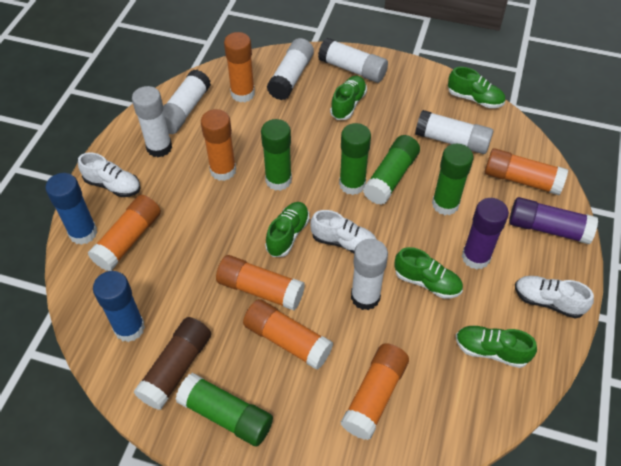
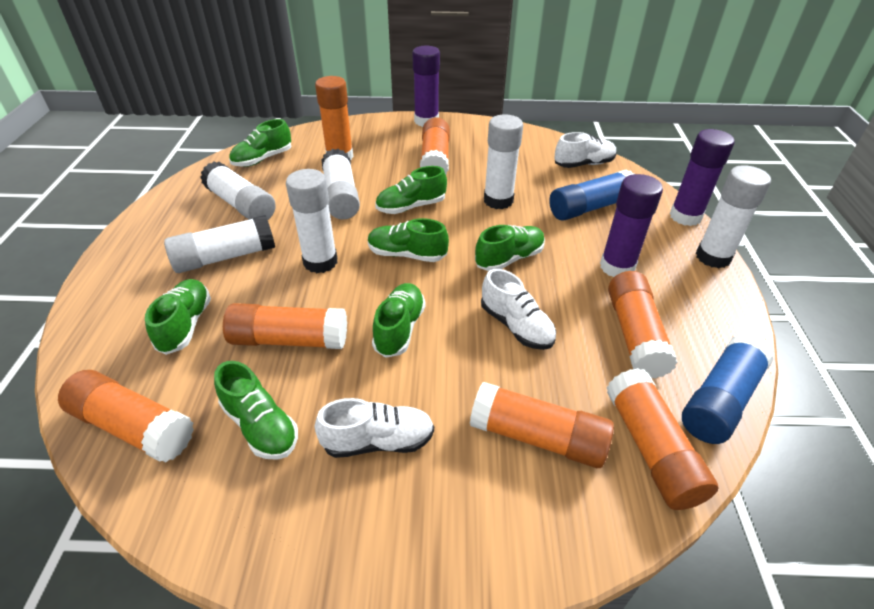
brown glue stick: [134,317,211,410] = 1 -> none = 0
green glue stick: [176,373,273,446] [261,119,292,191] [339,123,371,195] [363,135,420,205] [432,144,473,215] = 5 -> none = 0
green shoe: [265,202,310,257] [330,76,367,120] [394,247,463,299] [448,67,505,108] [456,325,537,368] = 5 -> [145,279,211,355] [214,361,298,460] [229,119,291,167] [368,218,449,262] [372,283,426,358] [375,166,447,214] [475,225,545,271] = 7
purple glue stick: [462,198,509,270] [509,197,598,245] = 2 -> [412,46,440,127] [600,174,663,277] [670,129,735,226] = 3

